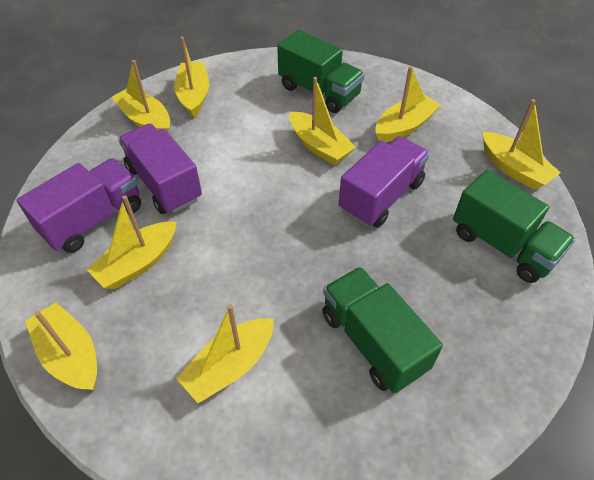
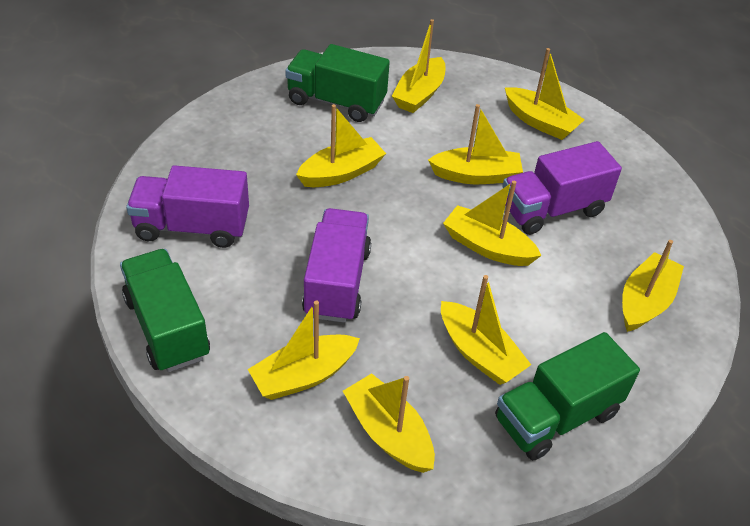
yellow boat: [25,302,97,390] [86,195,177,289] [112,60,170,132] [174,36,209,118] [176,304,274,403] [289,77,356,165] [375,66,441,142] [483,99,561,190] = 8 -> [248,301,360,400] [296,104,386,187] [343,373,435,473] [392,19,446,113] [428,104,523,184] [441,275,531,385] [443,181,542,266] [505,48,585,140] [622,240,684,332] = 9

